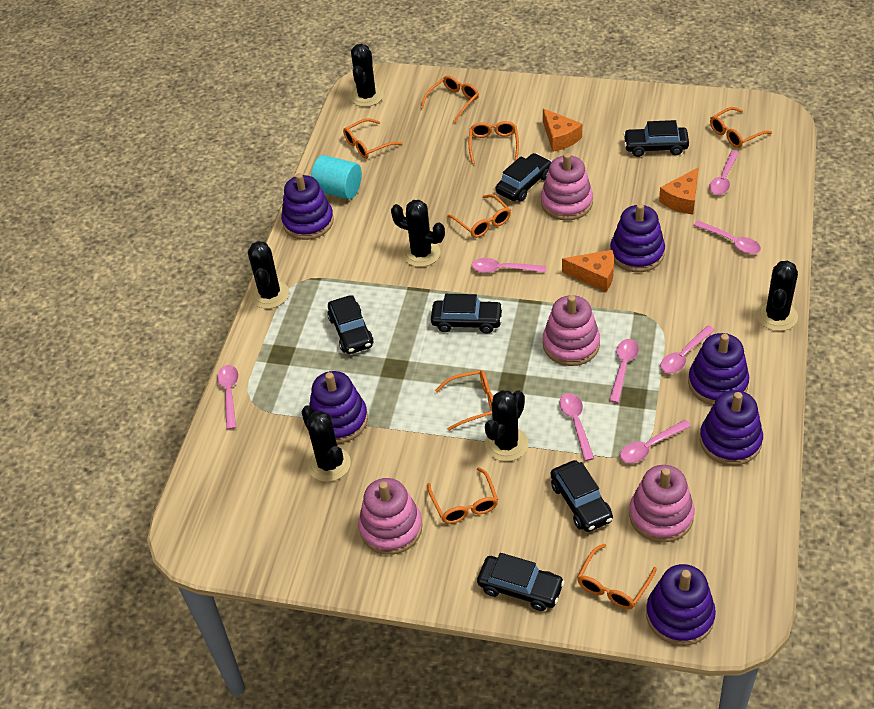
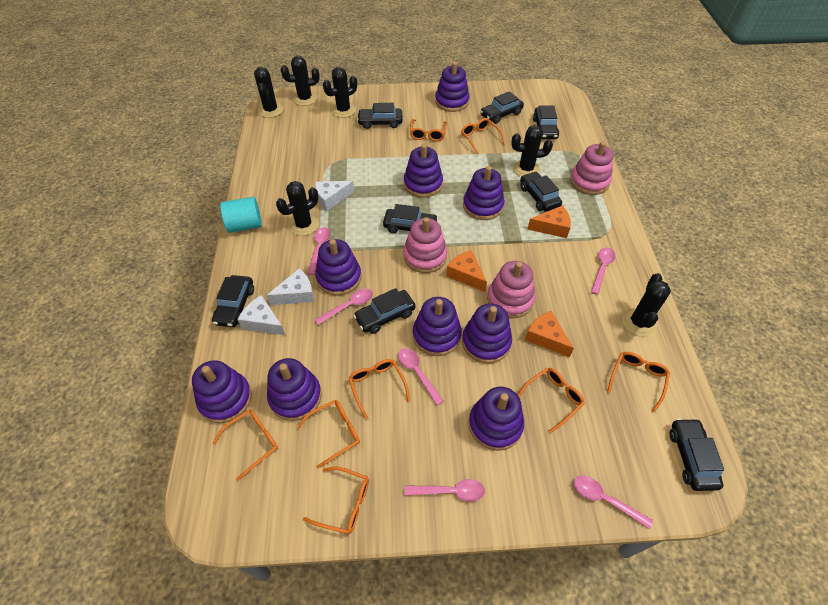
black car: [327,295,374,354] [431,294,503,334] [477,553,565,611] [496,153,552,202] [550,460,613,532] [623,120,689,157] = 6 -> [212,275,254,327] [353,288,416,334] [357,103,403,129] [383,204,438,233] [480,91,524,124] [520,171,562,212] [533,105,559,140] [670,418,724,491] = 8
pink spoon: [217,365,239,430] [472,258,546,273] [560,393,594,461] [609,339,639,403] [620,420,691,463] [661,325,715,374] [694,220,761,254] [709,151,739,195] = 8 -> [307,227,330,275] [315,289,373,325] [398,348,444,406] [405,479,485,502] [574,476,653,529] [591,247,615,295] = 6
pink stacking toy: [358,478,422,555] [541,153,593,221] [543,295,600,366] [629,465,694,543] = 4 -> [403,217,447,273] [487,261,535,319] [570,141,614,195] = 3
purple stacking toy: [281,173,334,240] [309,371,368,443] [610,203,665,272] [646,564,716,646] [688,333,749,405] [700,390,763,466] = 6 -> [192,360,252,423] [267,358,322,421] [315,239,361,296] [404,144,443,198] [413,297,462,356] [435,62,470,112] [462,303,512,363] [463,166,504,220] [469,387,524,451] = 9
white cheese: none = 0 -> [237,295,285,335] [266,269,314,305] [315,181,354,211] = 3

